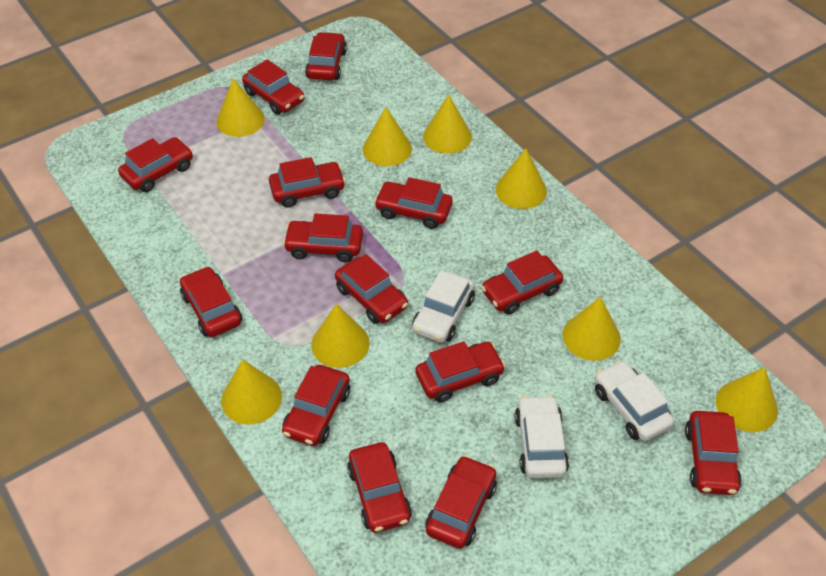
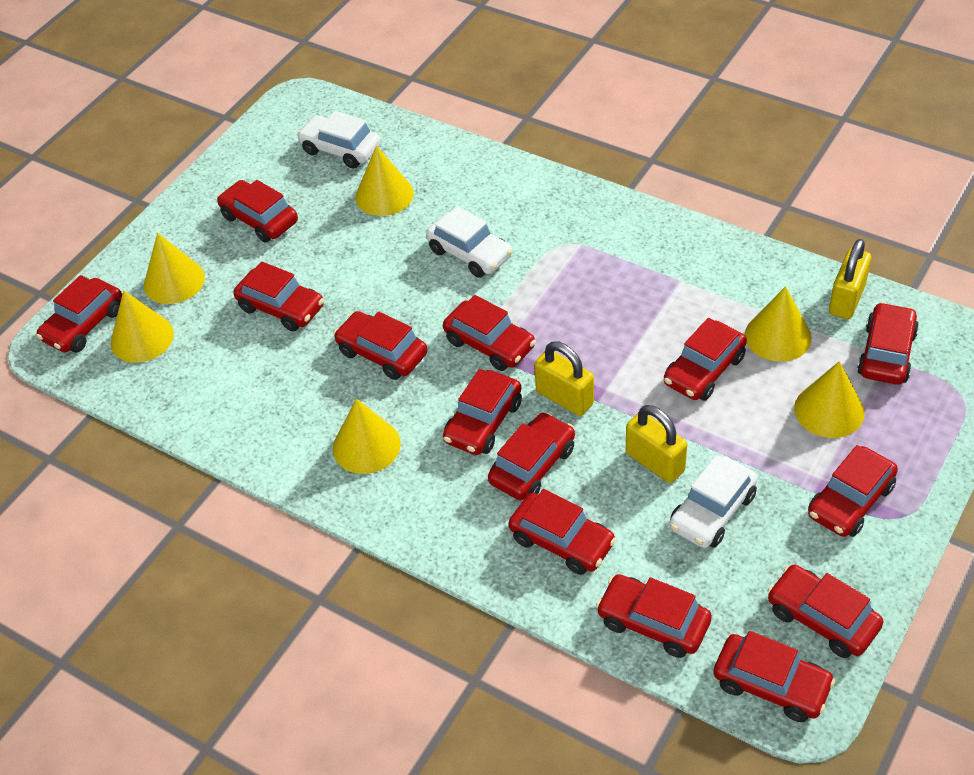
yellow cone: [217,78,265,137] [221,360,282,425] [311,304,370,368] [363,107,412,166] [423,95,472,154] [496,149,547,209] [563,297,621,361] [716,367,778,432] = 8 -> [111,290,174,363] [144,233,205,304] [333,399,401,474] [355,146,414,216] [745,286,812,362] [794,361,865,438] = 6
yellow padlock: none = 0 -> [534,342,594,416] [626,405,687,483] [829,239,871,319] = 3

